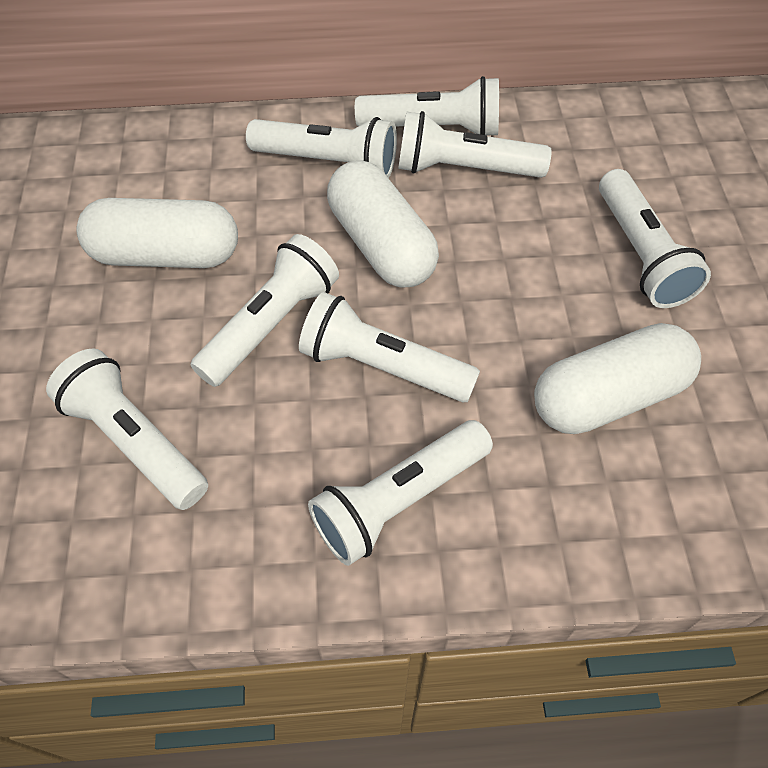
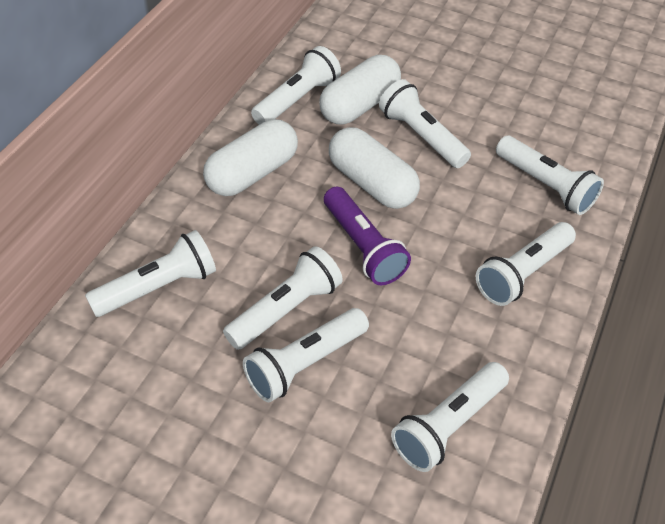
purple flashlight: none = 0 -> [324,187,411,285] = 1

